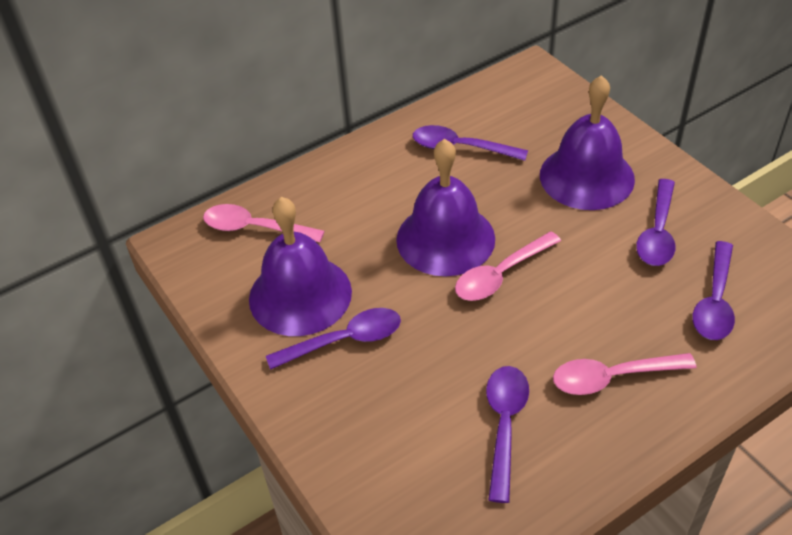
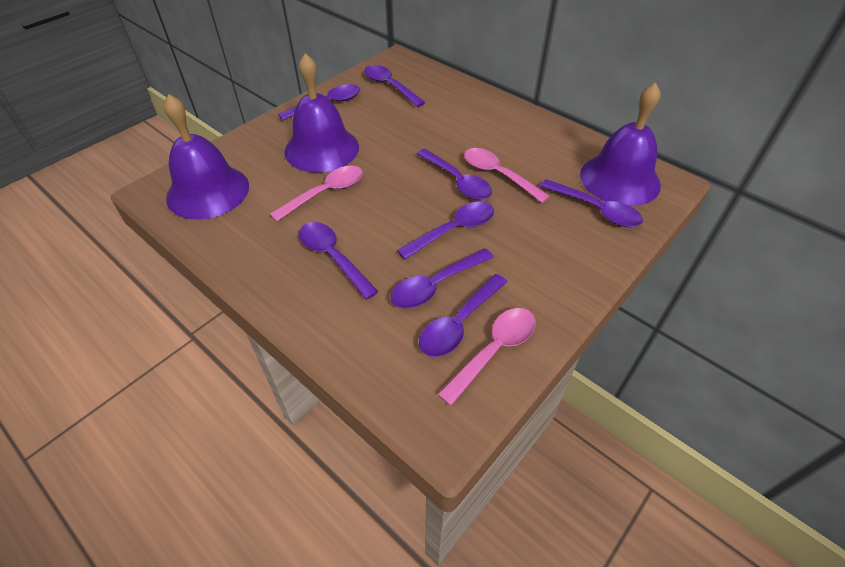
purple spoon: [266,308,401,370] [413,125,528,161] [486,366,529,503] [636,179,675,266] [693,241,735,340] = 5 -> [278,84,360,121] [299,222,379,300] [364,65,425,107] [391,248,494,308] [397,202,494,259] [417,149,492,200] [419,274,507,357] [540,179,643,227] = 8

